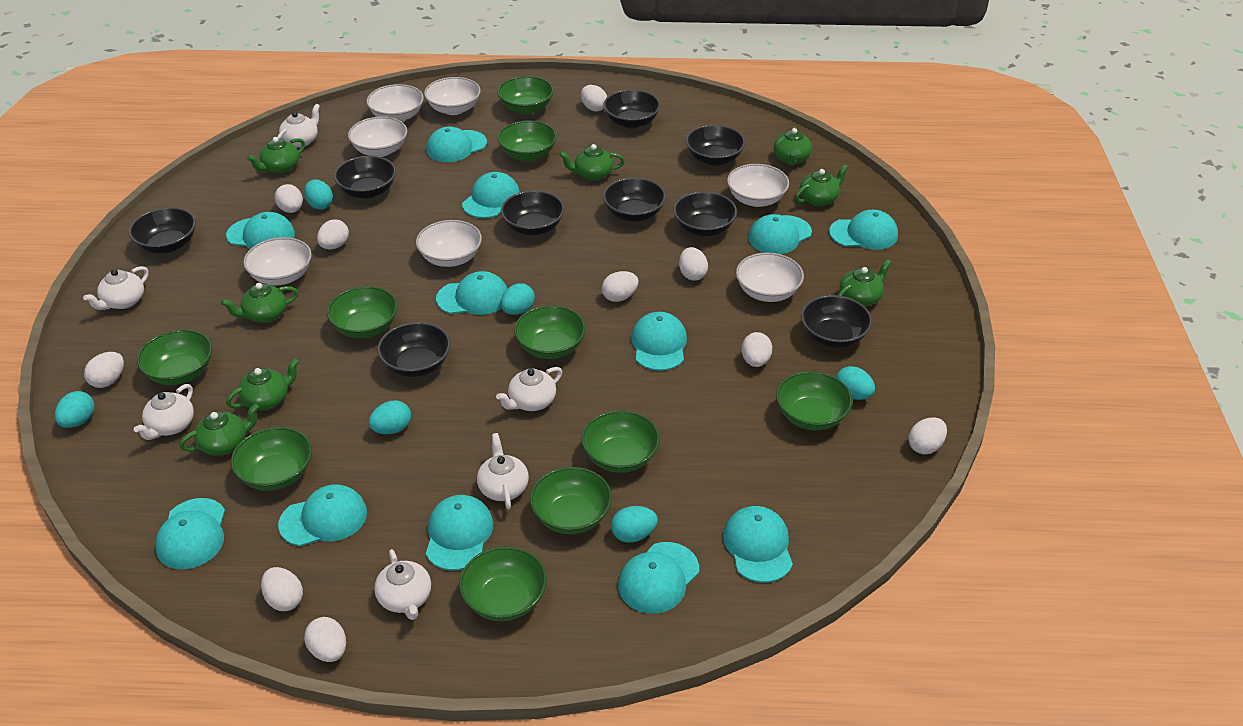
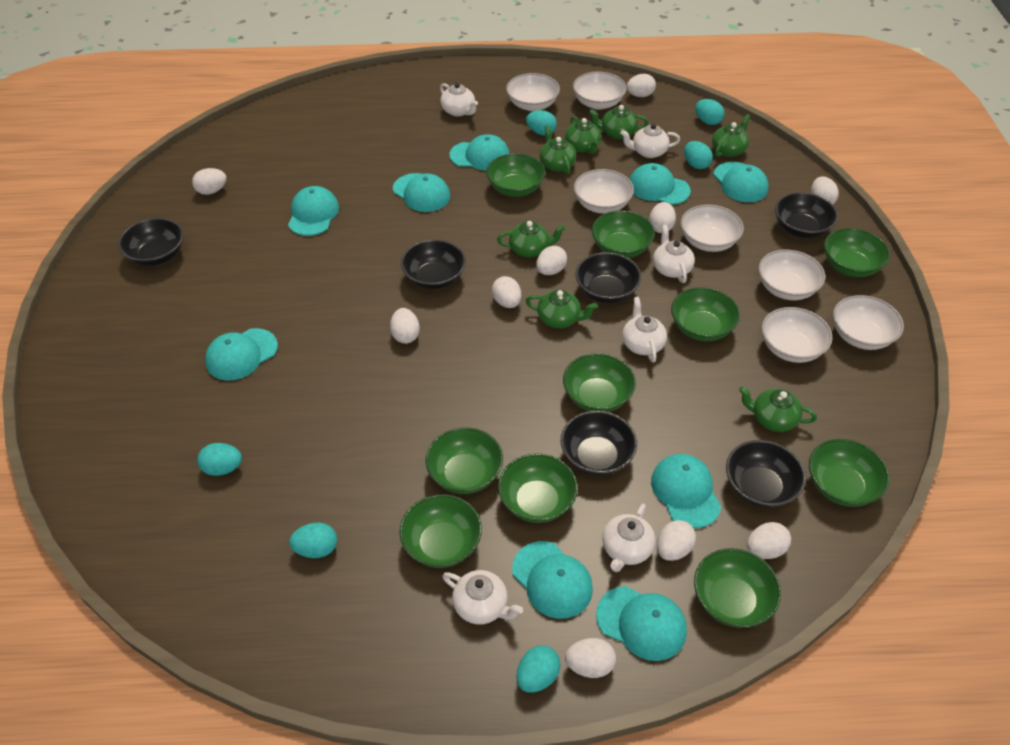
black bowl: [129,207,196,253] [334,156,396,198] [378,322,450,377] [501,190,565,235] [603,89,660,128] [603,178,666,222] [673,192,737,237] [686,125,745,166] [801,295,872,348] = 9 -> [118,218,184,266] [401,239,466,289] [561,411,637,476] [575,252,641,303] [726,440,806,508] [775,192,838,238] = 6
green teapot: [180,403,259,456] [221,283,298,323] [226,358,299,411] [247,137,305,173] [559,144,625,181] [773,126,812,166] [795,164,848,206] [838,259,892,306] = 8 -> [497,221,565,257] [526,290,598,328] [539,125,576,174] [565,116,601,154] [589,105,648,139] [712,114,750,157] [739,386,817,432] = 7
turquoise cap: [155,498,225,569] [226,212,295,249] [278,484,367,546] [426,126,487,162] [426,495,493,571] [436,271,507,315] [462,172,520,218] [618,542,699,614] [631,312,687,371] [723,506,793,583] [748,214,812,254] [829,210,898,250] = 12 -> [205,328,278,381] [288,186,339,236] [393,173,450,212] [450,134,510,171] [512,541,593,619] [596,586,687,661] [629,163,691,205] [651,454,721,528] [714,162,769,202] = 9

